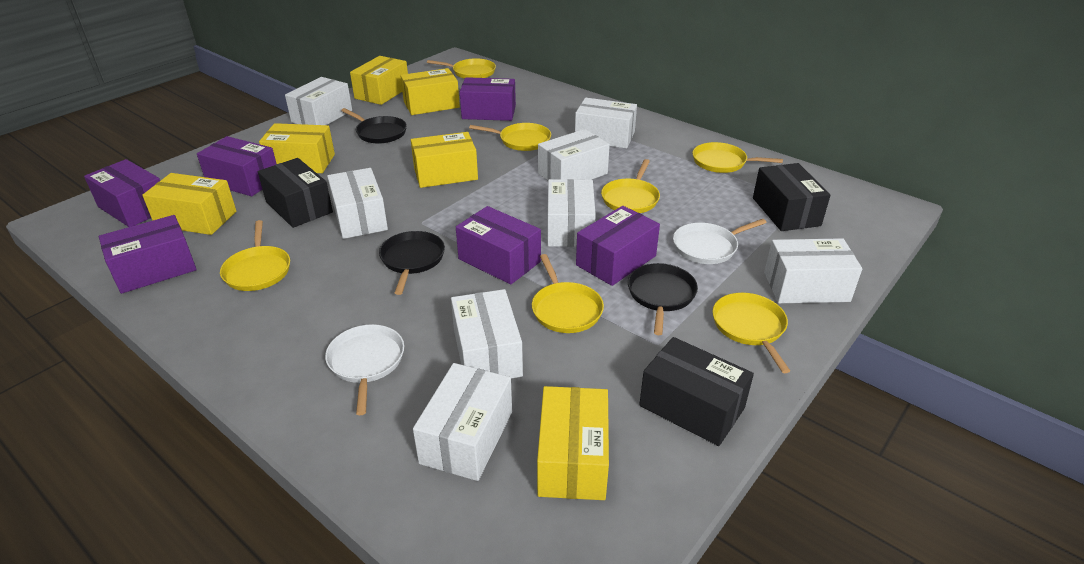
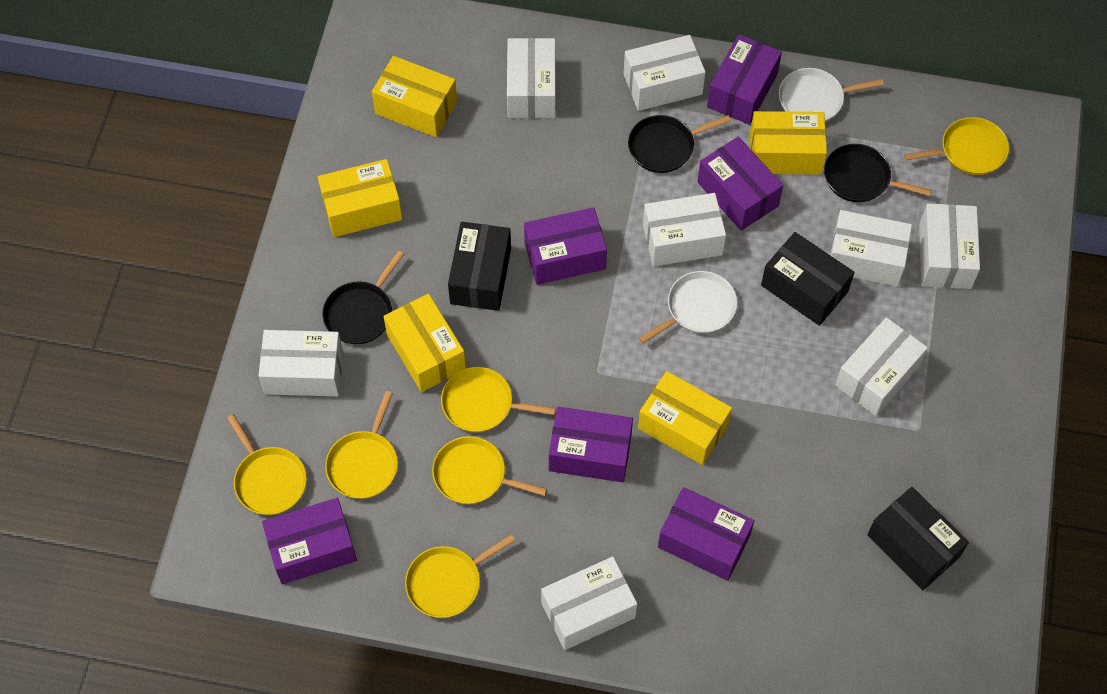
yellow box: [142,173,236,235] [259,123,335,173] [350,56,408,105] [400,68,460,115] [411,132,478,188] [537,386,609,500] = 6 -> [318,159,402,237] [372,56,457,137] [383,294,466,392] [638,371,732,465] [750,111,827,175] = 5
yellow pan: [220,220,290,291] [427,58,496,79] [469,123,551,151] [532,254,604,333] [601,159,660,213] [692,142,783,173] [712,293,790,373] = 7 -> [227,414,307,515] [325,391,398,499] [405,534,516,618] [432,436,547,504] [441,367,556,432] [904,117,1009,175] = 6

